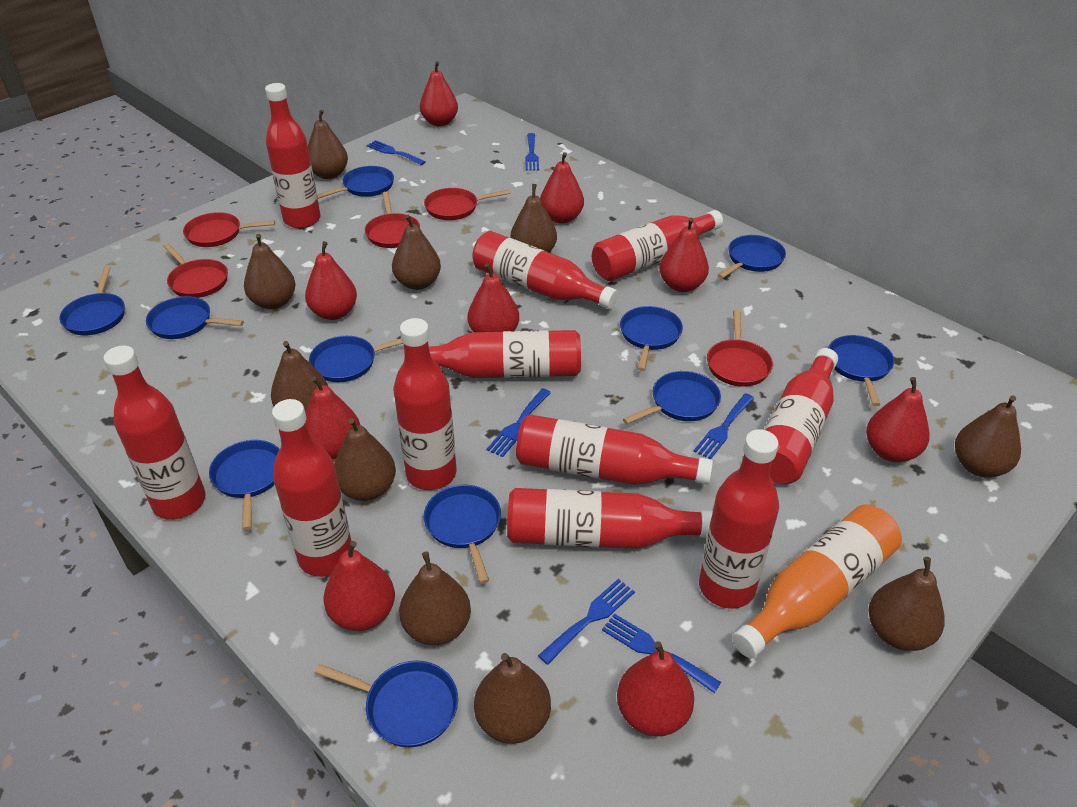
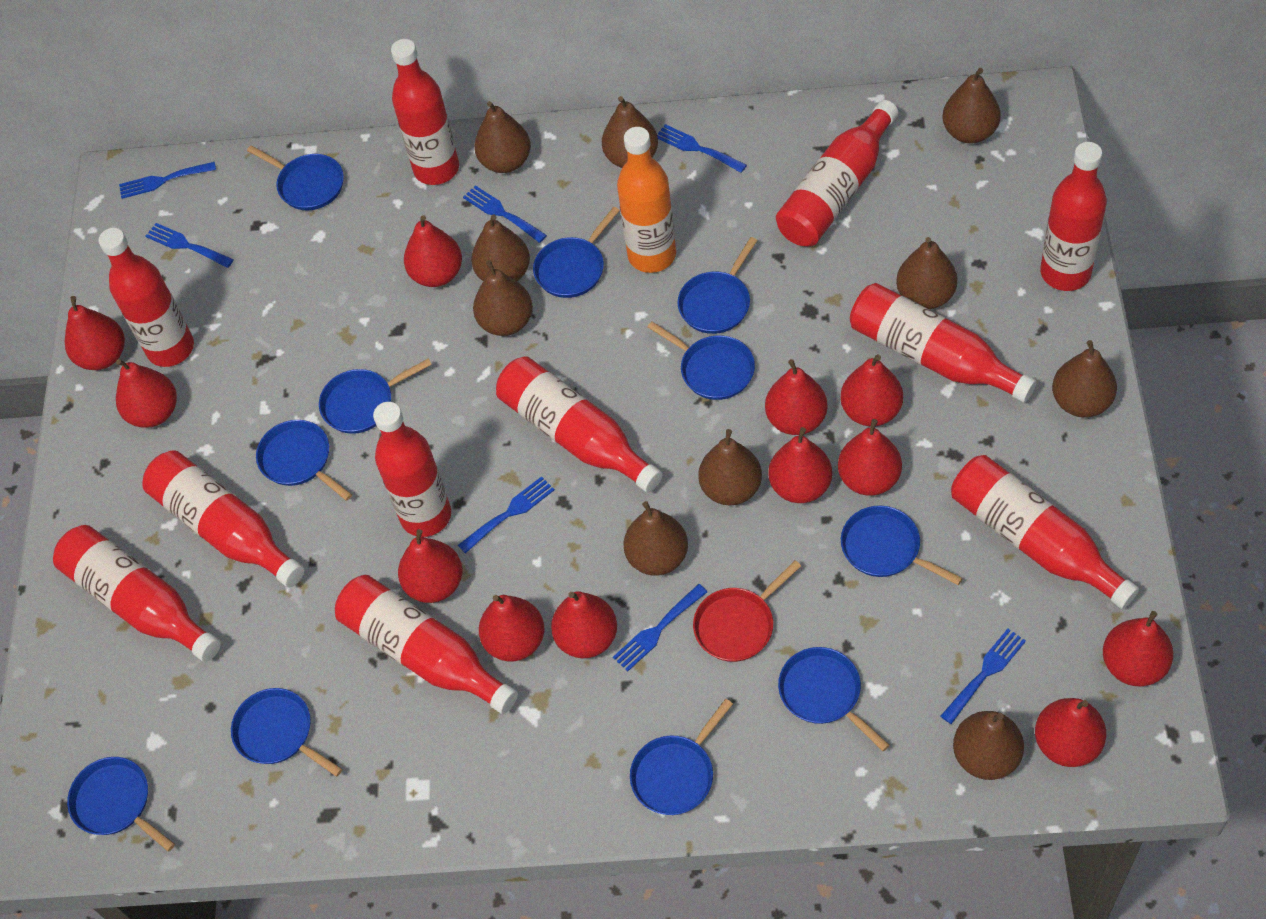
blue fork: [367,140,426,165] [487,388,551,457] [525,133,539,171] [538,579,635,665] [602,613,721,693] [694,393,754,459] = 6 -> [119,162,216,199] [145,223,234,268] [458,476,555,553] [463,185,547,243] [613,584,707,672] [657,124,747,173] [941,629,1026,724] = 7
red pan: [163,243,228,298] [183,212,275,247] [365,192,420,248] [424,188,511,220] [707,310,773,387] = 5 -> [693,560,801,662] = 1
red pear: [305,241,357,320] [305,376,360,459] [323,541,395,631] [420,61,458,126] [468,263,519,332] [540,152,584,224] [617,641,694,736] [659,218,709,292] [866,377,929,462] = 9 -> [65,296,125,370] [116,359,177,428] [398,529,462,603] [404,215,462,287] [479,595,544,661] [551,591,617,658] [765,359,828,435] [768,427,832,503] [838,419,902,496] [840,355,903,426] [1035,698,1106,767] [1103,611,1173,686] = 12

